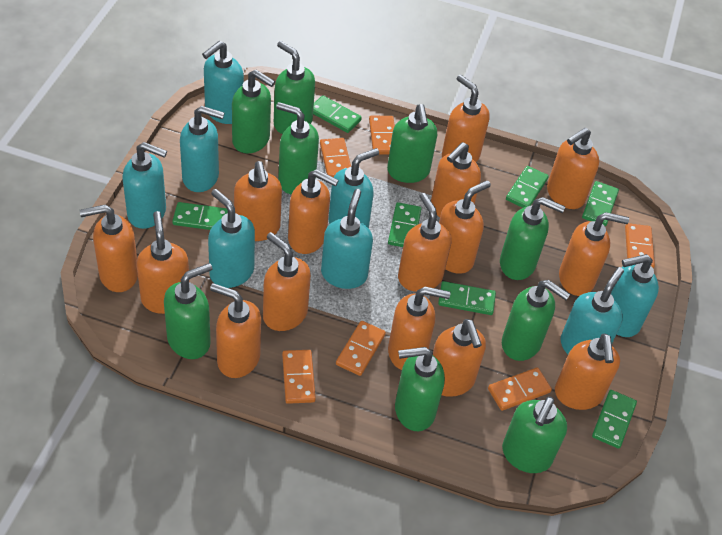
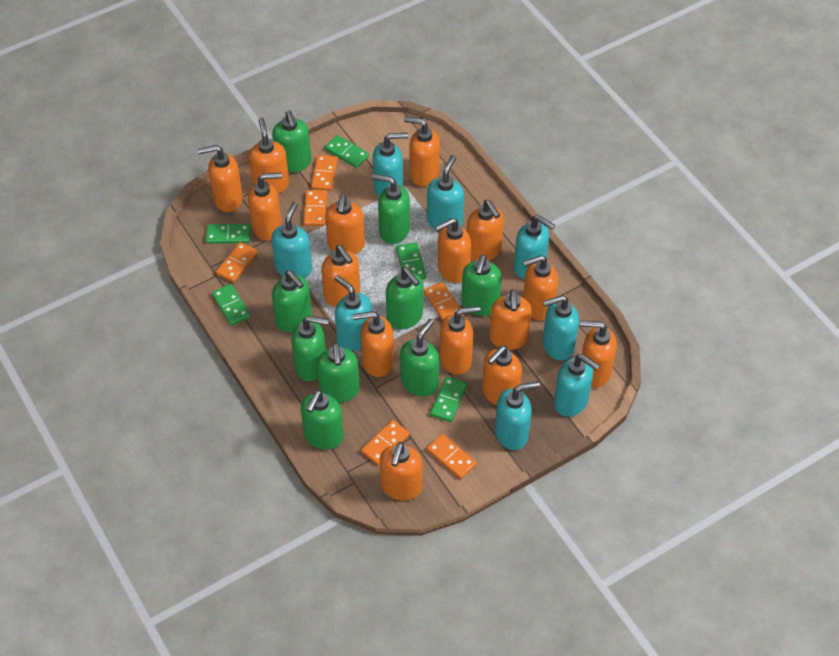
green domino: [172,202,228,230] [313,95,362,133] [388,202,421,247] [438,281,496,315] [506,166,549,208] [582,181,619,226] [592,390,637,449] = 7 -> [206,224,251,244] [212,284,251,326] [325,135,369,168] [396,242,426,279] [430,377,467,422] = 5

